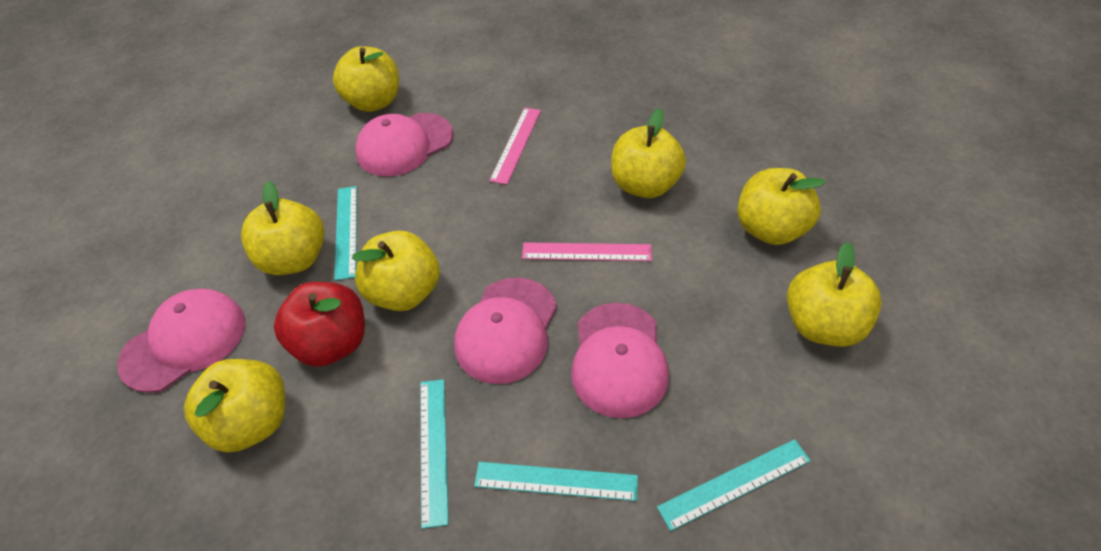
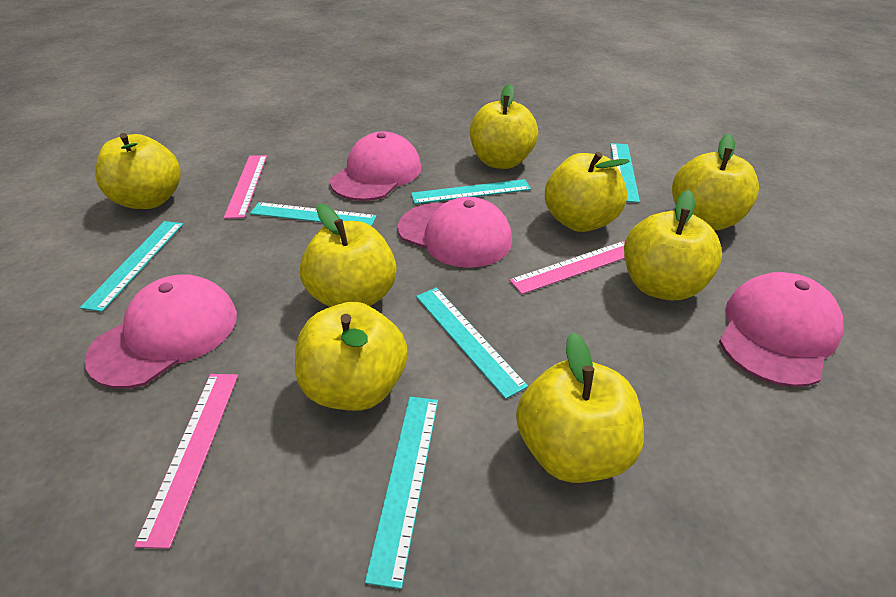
pink ruler: [489,108,541,185] [522,242,652,261] = 2 -> [134,374,238,549] [224,155,267,219] [509,241,625,294] = 3
red apple: [274,282,365,367] = 1 -> none = 0
turquoise ruler: [334,186,357,280] [420,379,449,529] [474,462,638,501] [657,439,811,531] = 4 -> [80,221,183,312] [250,202,377,226] [365,397,438,589] [411,179,531,204] [416,288,528,399] [610,143,640,203] = 6
yellow apple: [184,359,285,452] [241,181,325,275] [333,46,399,112] [352,230,440,311] [611,109,686,198] [737,168,826,245] [787,242,882,347] = 7 -> [95,133,181,209] [295,302,407,411] [300,204,396,307] [470,84,538,169] [516,332,644,483] [545,152,630,232] [624,190,722,300] [672,134,759,230] = 8

